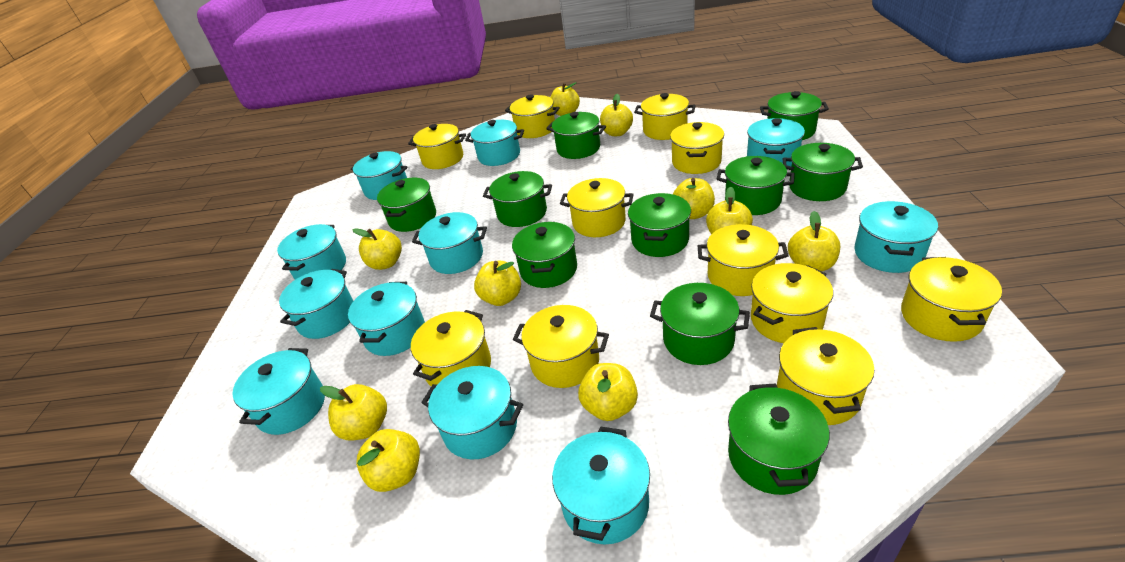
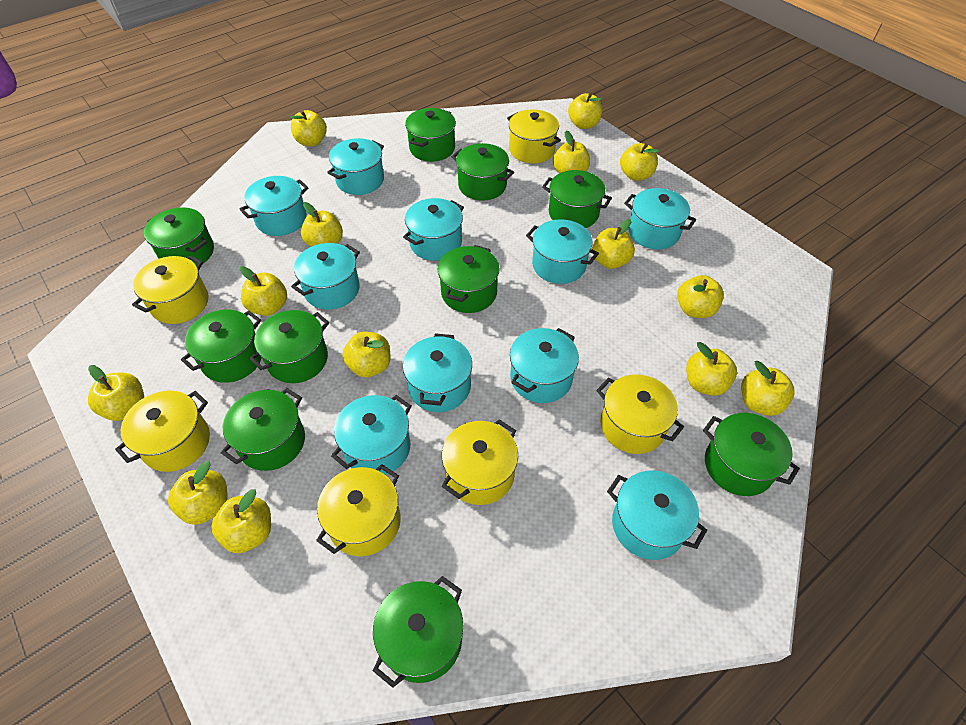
turquoise pot: [233,348,325,435] [277,224,346,280] [279,269,353,339] [348,282,425,356] [351,151,408,200] [412,212,487,274] [421,366,523,459] [465,120,524,166] [552,427,650,544] [747,118,805,166] [854,201,938,273] = 11 -> [239,176,309,236] [291,243,360,309] [327,138,384,195] [331,395,412,475] [403,198,464,261] [403,333,472,412] [510,328,579,403] [526,219,599,284] [607,470,707,560] [624,188,696,249] = 10
yellow apple: [320,384,387,440] [352,228,402,270] [356,429,420,492] [474,261,521,306] [550,82,580,116] [578,363,638,421] [600,94,633,136] [673,178,715,219] [706,187,753,234] [788,211,840,271] = 10 -> [88,365,144,421] [168,461,228,525] [211,489,271,553] [240,266,287,316] [290,110,327,146] [301,202,343,247] [343,332,391,377] [553,130,590,173] [568,93,602,129] [592,219,635,269] [620,143,659,181] [677,275,724,318] [686,342,737,396] [741,361,795,416] = 14
yellow pot: [408,124,466,169] [411,310,491,386] [505,95,560,138] [513,305,609,388] [560,178,634,237] [634,93,696,140] [670,122,724,174] [698,224,789,296] [751,263,833,343] [777,327,874,425] [901,257,1002,342] = 11 -> [115,391,210,472] [132,256,209,324] [316,464,401,556] [442,419,518,505] [507,110,561,163] [596,374,684,454] = 6

